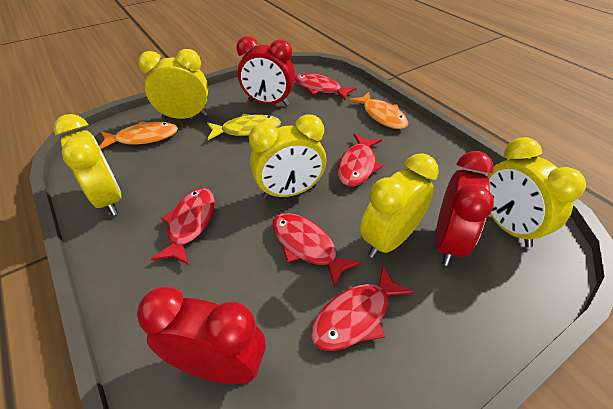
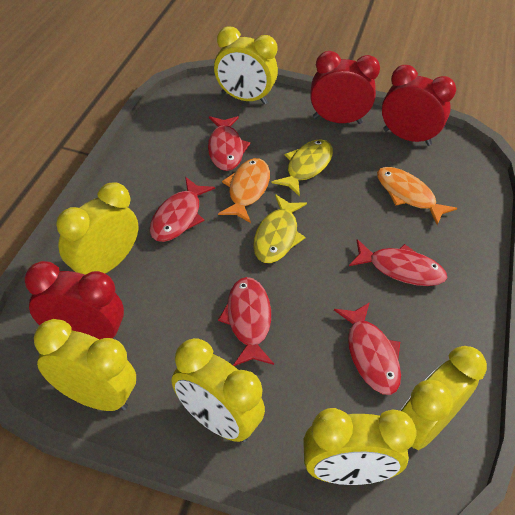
yellow clock: [54,114,121,216] [138,49,208,119] [249,114,326,199] [360,153,439,258] [487,137,586,248] = 5 -> [34,319,136,411] [56,182,138,275] [171,338,265,442] [214,27,278,104] [303,408,417,485] [400,346,487,450] = 6
yellow fish: [207,114,281,140] = 1 -> [253,194,307,263] [271,139,333,197] = 2

